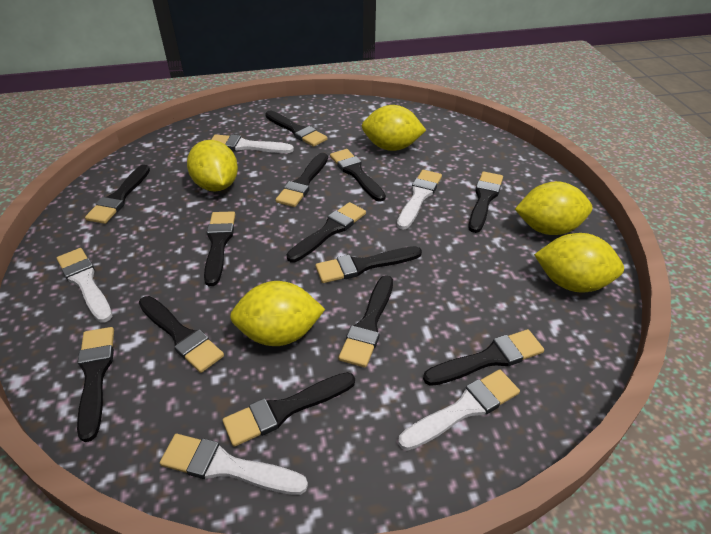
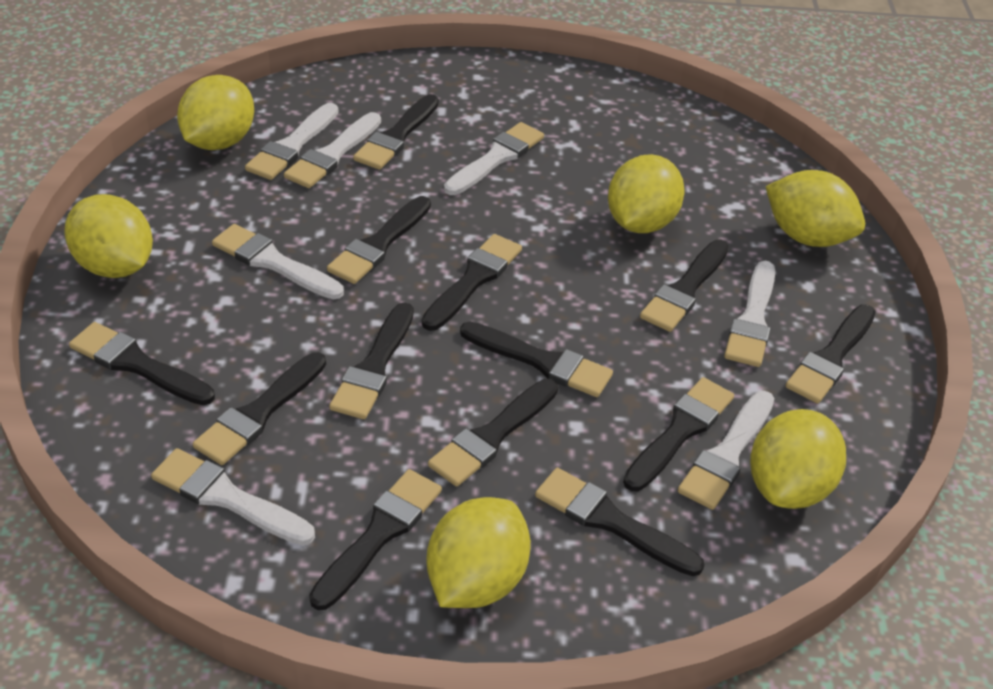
white brush: [57,248,112,323] [160,434,308,495] [211,134,294,153] [397,170,442,230] [398,369,520,451] = 5 -> [151,448,315,545] [212,224,344,300] [245,103,338,180] [284,112,381,188] [444,122,544,195] [678,391,775,510] [724,261,775,367] = 7
yellow lemon: [187,140,238,192] [230,281,325,346] [362,105,426,151] [515,181,592,235] [534,233,624,292] = 5 -> [64,194,153,278] [177,75,254,150] [426,497,531,608] [608,154,684,233] [750,409,846,509] [765,170,865,247] = 6

